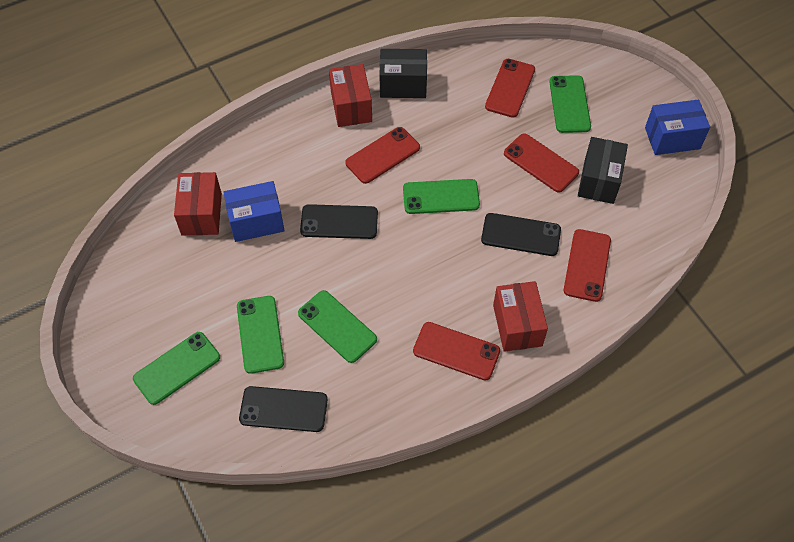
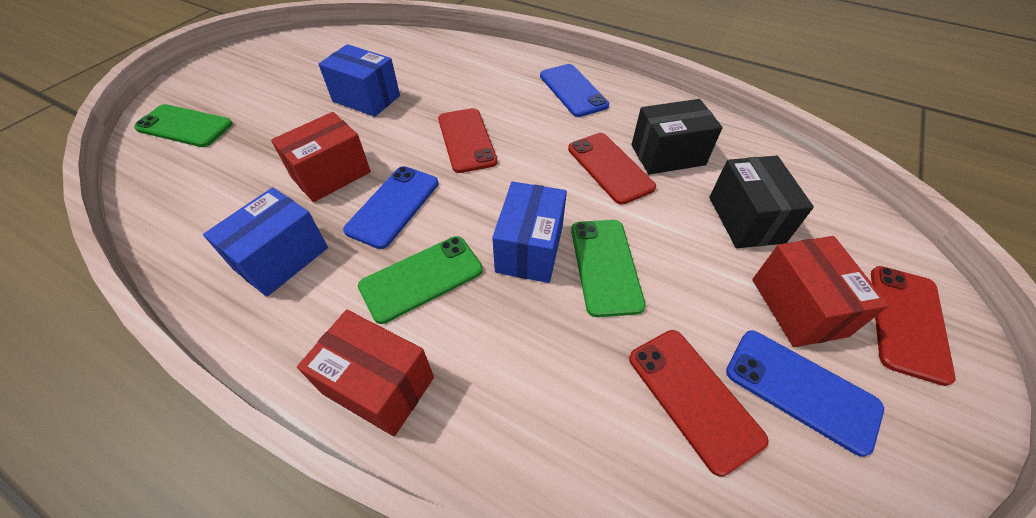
black phone: [239,386,328,432] [300,204,378,239] [481,213,561,256] = 3 -> none = 0
blue box: [223,181,285,242] [645,100,710,155] = 2 -> [203,188,328,297] [318,44,400,117] [492,182,567,283] = 3
blue phone: none = 0 -> [343,166,438,249] [540,64,609,117] [726,330,884,457] = 3
green phone: [133,332,220,405] [237,296,284,374] [298,290,377,363] [403,179,480,214] [549,75,591,133] = 5 -> [134,104,233,147] [358,236,483,324] [571,220,646,317] = 3
red phone: [345,127,420,184] [413,322,500,381] [485,59,535,118] [504,133,579,192] [564,229,611,302] = 5 -> [438,108,498,173] [568,133,656,205] [629,330,769,477] [871,266,956,386] = 4

